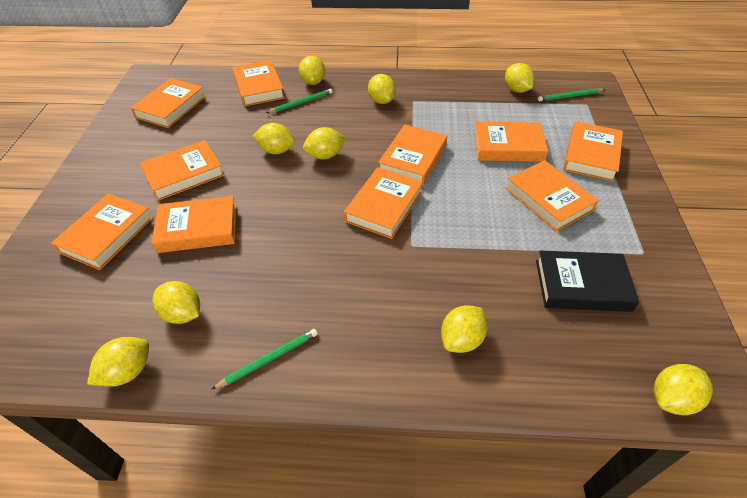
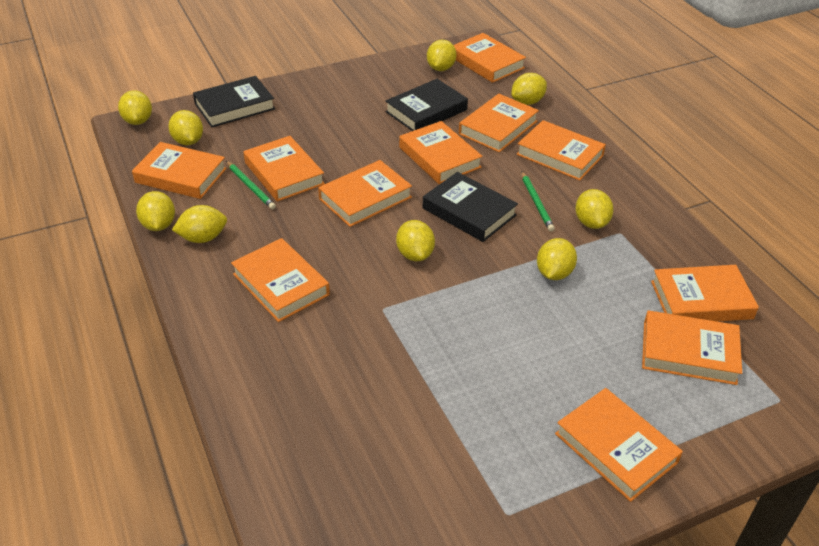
black book: [536,251,639,312] = 1 -> [193,76,275,127] [385,79,468,131] [423,172,518,242] = 3
green pencil: [211,329,318,390] [266,89,333,113] [538,88,606,101] = 3 -> [226,161,276,209] [522,171,555,232] = 2
orange book: [51,193,153,270] [131,78,206,128] [140,140,225,201] [151,196,237,253] [232,60,285,107] [344,167,423,239] [378,124,447,186] [474,122,548,162] [505,160,599,232] [563,121,623,182] = 10 -> [132,142,227,199] [231,238,330,322] [243,136,325,202] [318,160,412,227] [399,121,483,184] [454,33,526,83] [459,94,539,152] [516,120,606,181] [555,388,683,502] [642,310,742,385] [651,265,759,322] = 11

